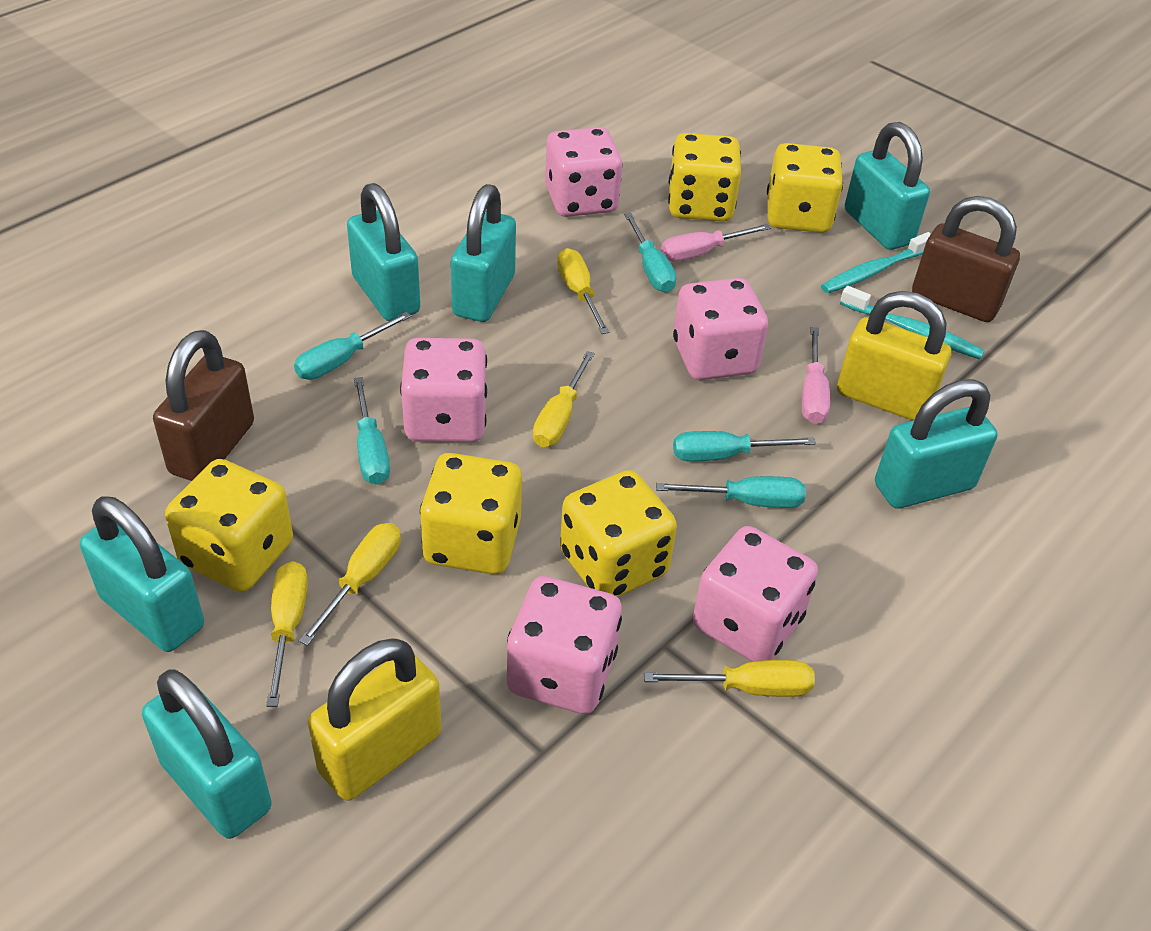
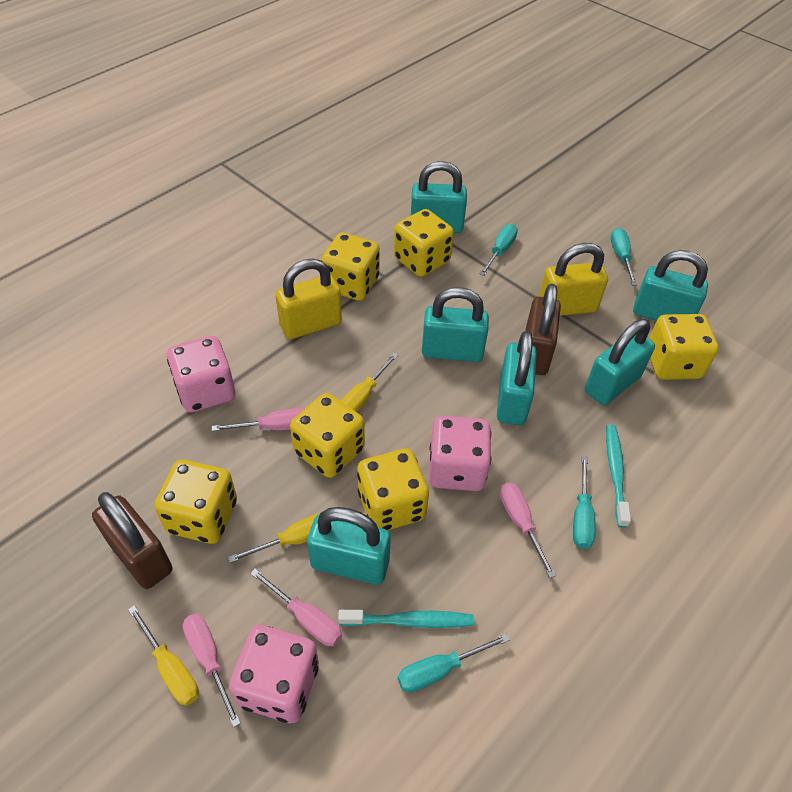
pink dice: [400,338,487,442] [507,576,622,714] [545,127,623,217] [673,278,768,380] [693,526,818,662] = 5 -> [167,336,235,413] [229,625,319,723] [429,416,491,491] = 3
pink screwdriver: [661,224,771,261] [802,327,830,424] = 2 -> [183,614,241,728] [212,408,304,431] [250,568,342,646] [500,483,556,578] = 4
turquoise screwdriver: [294,312,411,380] [354,377,390,485] [624,213,676,292] [656,476,806,508] [673,431,816,462] = 5 -> [398,634,509,692] [479,224,518,276] [573,456,596,549] [611,228,637,286] = 4
yellow dice: [165,459,293,592] [420,453,522,574] [560,470,677,597] [668,133,741,221] [767,143,843,233] = 5 -> [154,460,237,544] [290,393,365,478] [321,233,380,301] [357,449,429,530] [394,209,454,277] [649,314,719,380] = 6
yellow screwdriver: [266,561,308,707] [299,523,401,646] [533,351,595,447] [557,248,610,334] [644,660,815,697] = 5 -> [128,605,199,706] [228,513,320,563] [341,353,398,412] = 3

